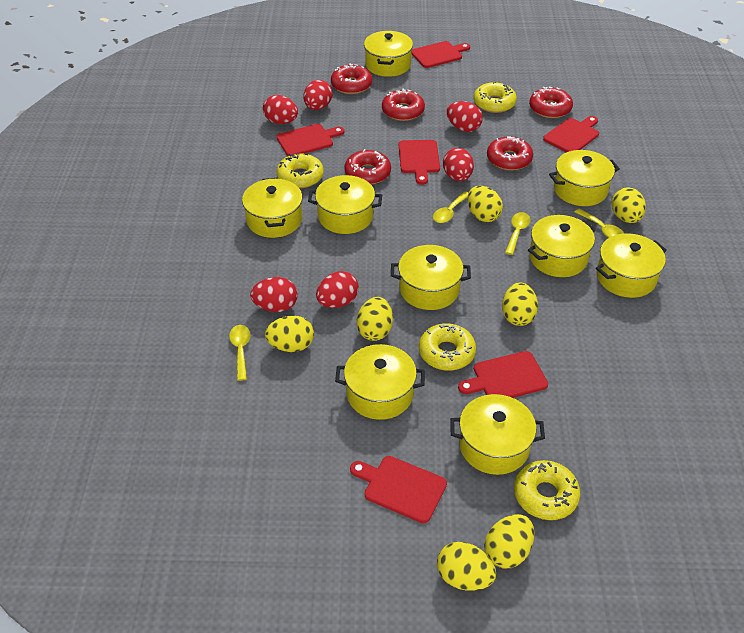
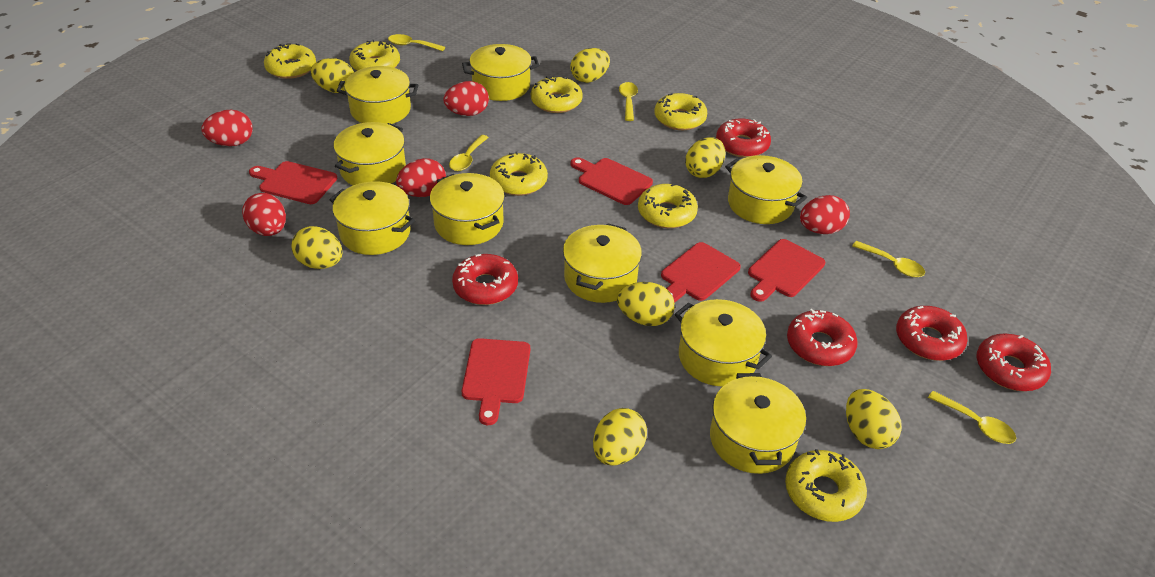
red cutting board: [276,124,344,156] [350,456,447,523] [399,140,440,185] [412,41,470,68] [458,351,548,398] [543,116,599,152] = 6 -> [249,161,337,204] [462,338,530,425] [571,157,653,205] [661,242,741,303] [748,239,825,302] = 5
red egg: [250,277,298,312] [263,95,298,124] [303,80,332,110] [316,271,359,308] [443,148,474,181] [447,101,483,132] = 6 -> [201,110,253,146] [242,193,286,236] [396,158,446,197] [443,81,489,116] [800,195,850,234] = 5
yellow donut: [277,153,324,188] [419,323,476,371] [474,81,517,113] [514,460,580,520] = 4 -> [264,43,316,79] [349,40,400,71] [490,152,548,196] [531,76,583,113] [638,183,698,228] [654,93,707,130] [785,449,867,522] = 7
yellow spoon: [229,325,250,381] [433,191,469,223] [505,212,530,255] [575,208,624,238] = 4 -> [388,34,445,51] [449,135,489,171] [619,82,638,121] [852,241,925,277] [928,391,1016,444] = 5

